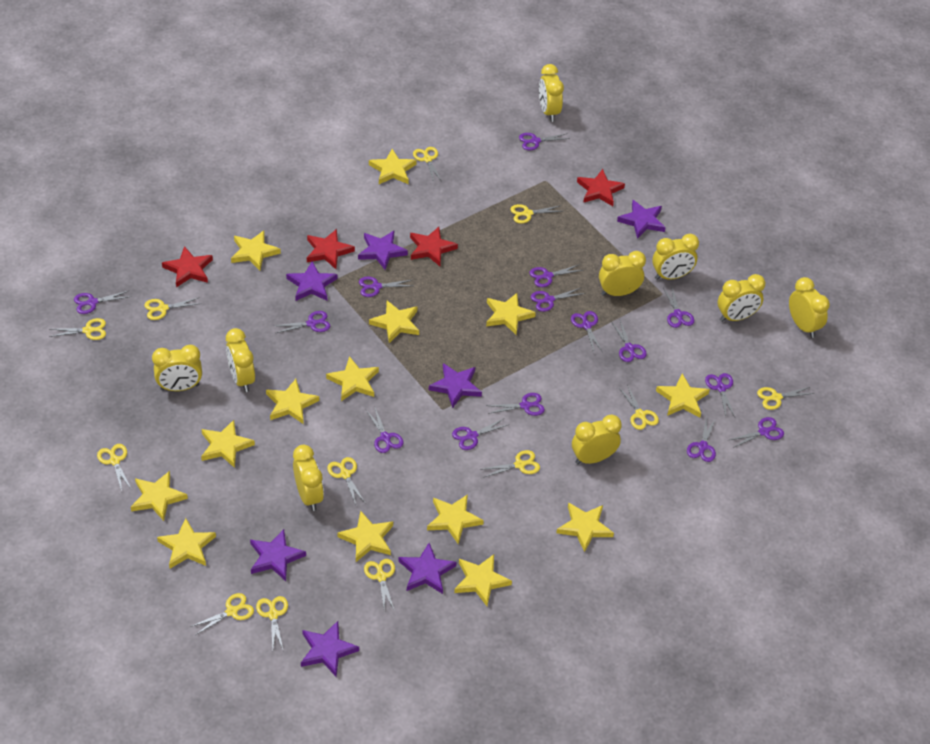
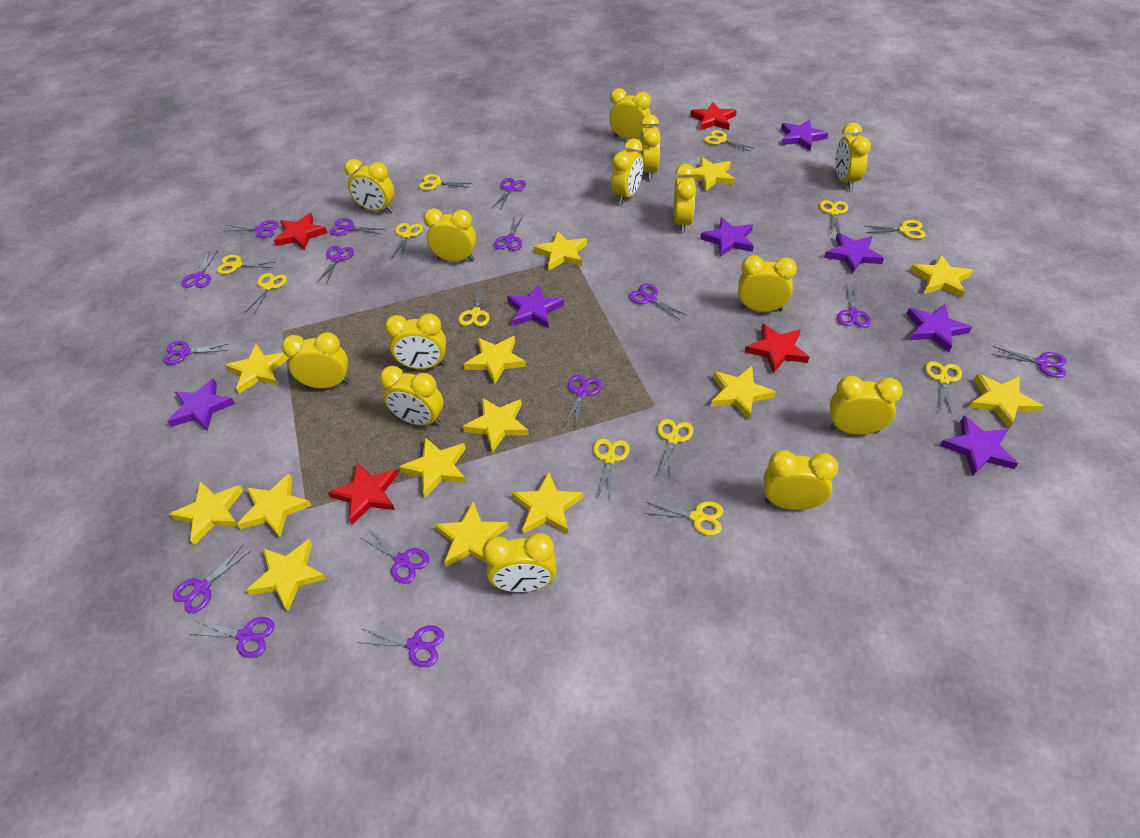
yellow clock: [152,345,202,391] [226,328,255,392] [293,445,324,511] [539,64,564,122] [572,415,622,464] [599,251,646,296] [652,234,699,280] [718,274,765,322] [789,277,830,338] = 9 -> [282,332,349,389] [344,159,394,213] [380,366,443,426] [385,313,446,369] [423,208,476,262] [482,533,556,592] [609,88,651,139] [611,139,643,204] [640,114,661,180] [674,164,696,233] [738,255,797,312] [764,450,838,510] [829,376,903,435] [835,122,871,190] = 14

